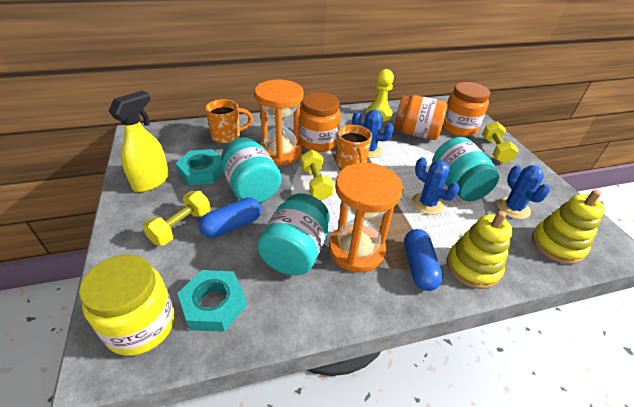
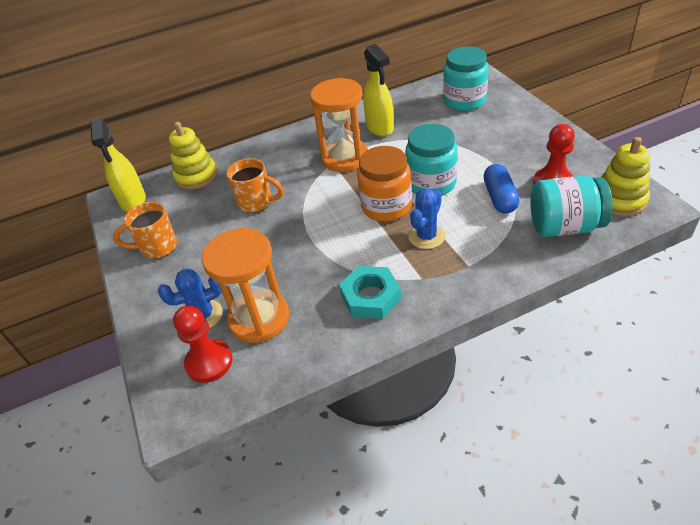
blue cactus: [352,110,394,158] [412,157,460,215] [497,165,550,219] = 3 -> [158,269,223,328] [408,188,446,249] = 2
blue capsule: [199,197,261,238] [404,229,443,291] = 2 -> [483,164,520,214] = 1
orange jar: [299,92,341,152] [394,95,448,140] [443,82,490,137] = 3 -> [357,146,412,222] = 1
red pawn: none = 0 -> [173,305,233,383] [533,124,575,184] = 2
turquoise nut: [175,149,224,185] [177,270,247,332] = 2 -> [339,266,401,319] = 1
yellow dumbbell: [142,191,211,245] [301,150,334,200] [482,121,519,164] = 3 -> none = 0
yellow jar: [79,255,175,356] = 1 -> none = 0
yellow pawn: [366,69,394,122] = 1 -> none = 0
yellow spray bottle: [109,91,169,192] = 1 -> [91,119,146,212] [363,44,394,136] = 2

